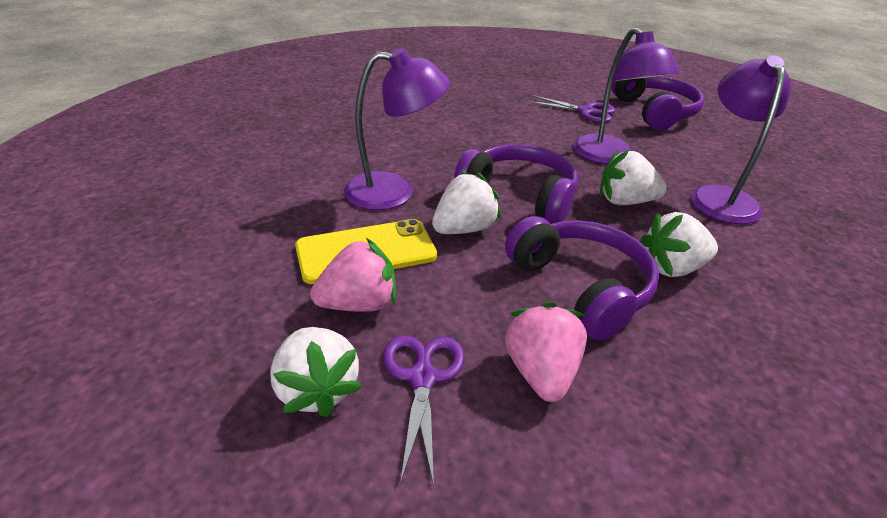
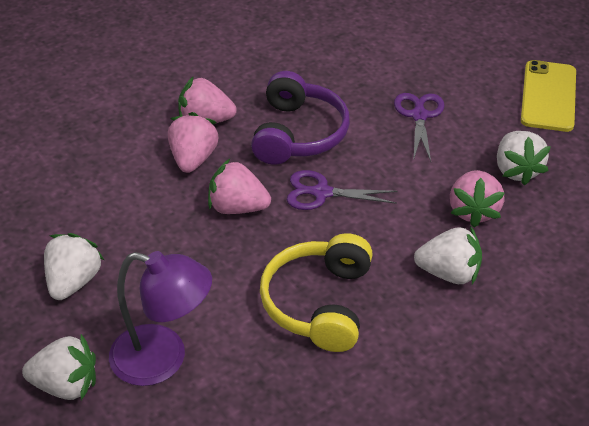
pink strawberry: [310,238,396,312] [505,302,587,402] = 2 -> [168,112,219,173] [178,76,236,123] [208,159,271,214] [450,170,505,227] = 4
purple headphones: [454,144,578,224] [505,216,659,341] [612,76,704,130] = 3 -> [251,71,350,165] = 1
purple lamp: [344,48,450,210] [573,27,680,164] [690,55,791,224] = 3 -> [109,251,212,386] = 1
yellow headphones: none = 0 -> [260,233,373,352] = 1

